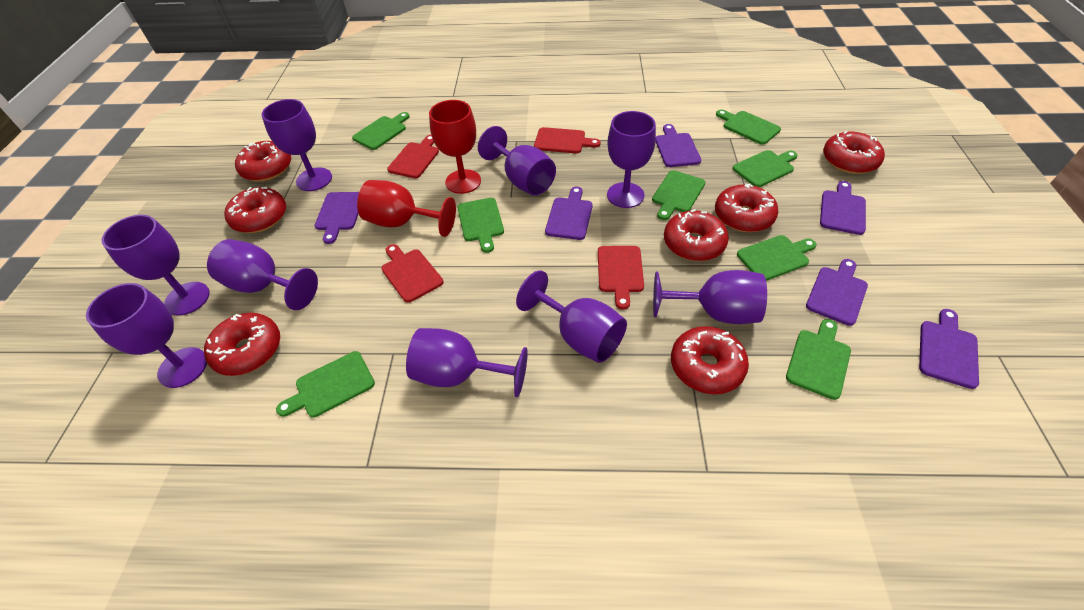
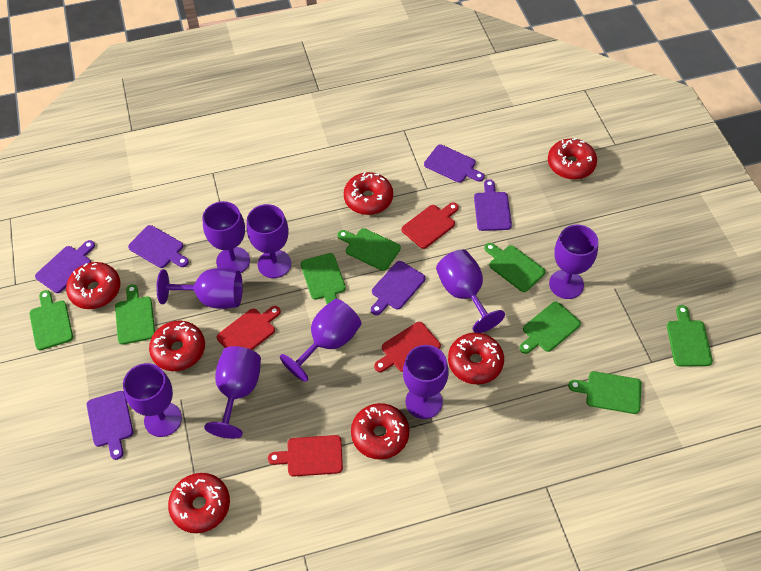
red goblet: [357,180,456,237] [429,100,481,194] = 2 -> none = 0

